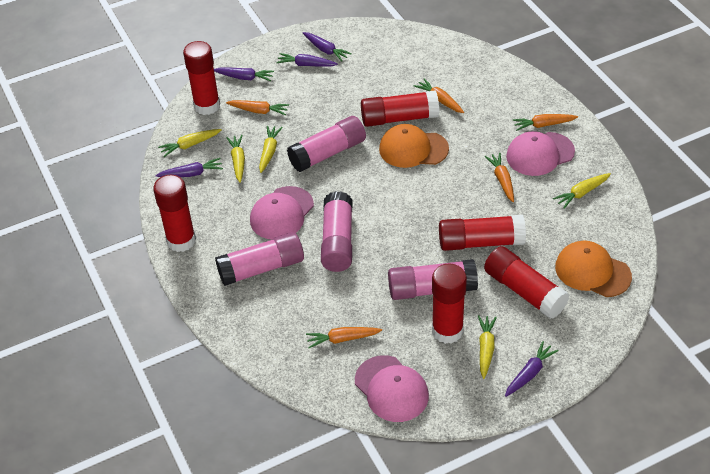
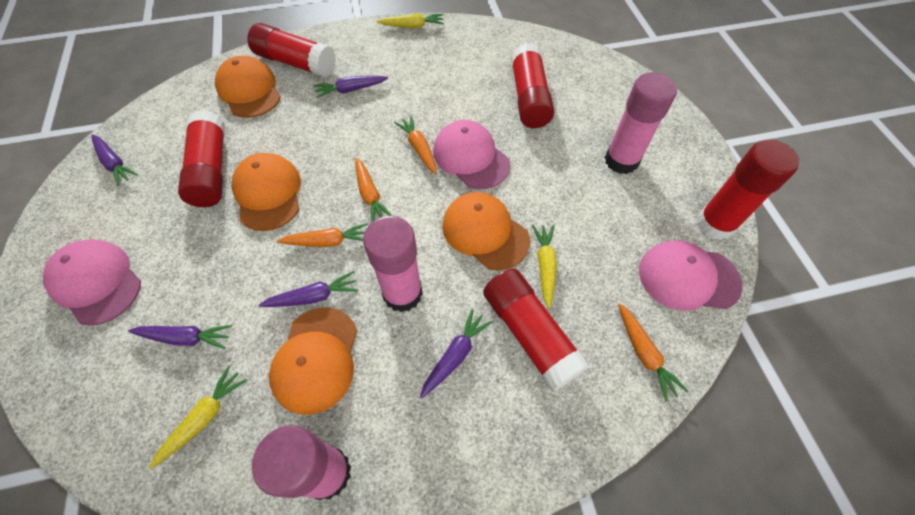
orange cap: [379,124,449,168] [555,241,632,297] = 2 -> [215,56,281,118] [232,153,301,231] [269,307,357,415] [442,192,530,270] = 4
orange carrot: [226,100,289,115] [306,327,382,348] [414,79,464,113] [485,153,514,202] [513,114,578,131] = 5 -> [277,223,369,247] [356,158,392,222] [394,116,437,174] [618,303,688,402] = 4
pink glue stick: [215,232,304,286] [287,116,366,172] [321,191,353,272] [388,259,478,300] = 4 -> [252,425,351,500] [363,216,423,312] [605,72,677,174] = 3
red glue stick: [153,175,196,252] [183,41,220,115] [361,90,439,127] [432,263,467,344] [439,215,526,251] [484,246,569,319] = 6 -> [178,110,225,207] [248,23,336,77] [483,268,590,392] [511,43,554,128] [697,140,799,240] = 5
yellow carrot: [158,129,222,157] [226,135,245,183] [259,126,283,173] [478,315,497,379] [553,173,611,209] = 5 -> [149,366,247,469] [377,13,444,28] [532,225,557,309] = 3

